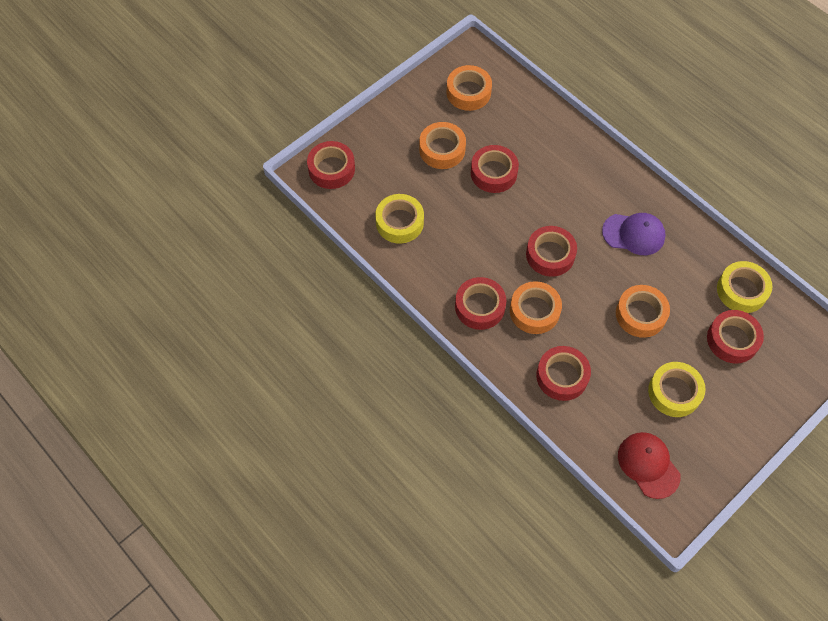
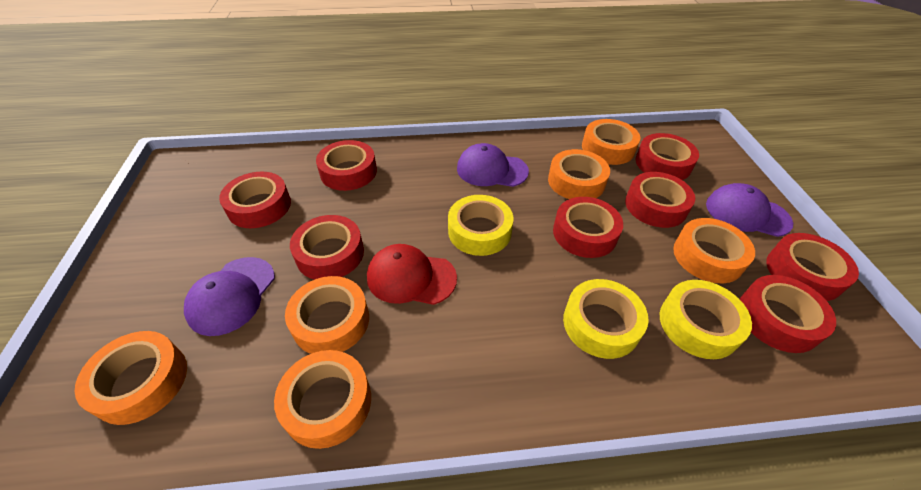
orange tape: [419,122,466,169] [446,65,492,111] [510,281,562,334] [616,285,670,338] = 4 -> [75,331,187,425] [274,350,371,449] [285,276,369,354] [548,149,610,199] [582,119,640,165] [673,218,755,283] = 6
purple cap: [602,213,666,255] = 1 -> [184,257,275,336] [457,143,529,187] [706,183,793,237] = 3
red tape: [307,141,355,189] [455,277,507,330] [471,145,519,193] [526,226,577,277] [536,346,591,401] [707,310,764,364] = 6 -> [219,172,291,228] [290,215,364,280] [316,140,377,191] [553,197,623,258] [625,172,695,228] [636,133,699,180] [740,275,836,353] [766,233,859,301] = 8

